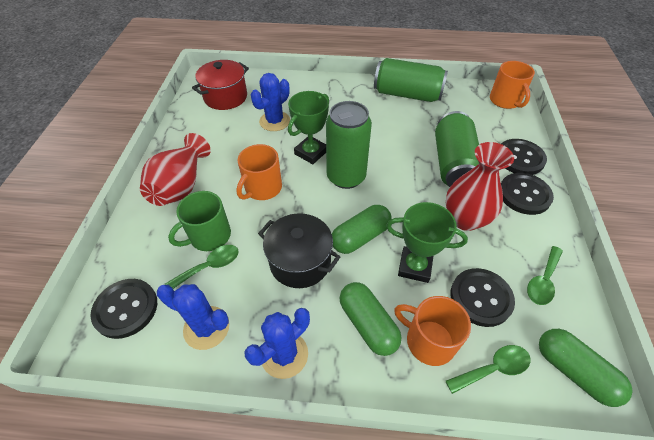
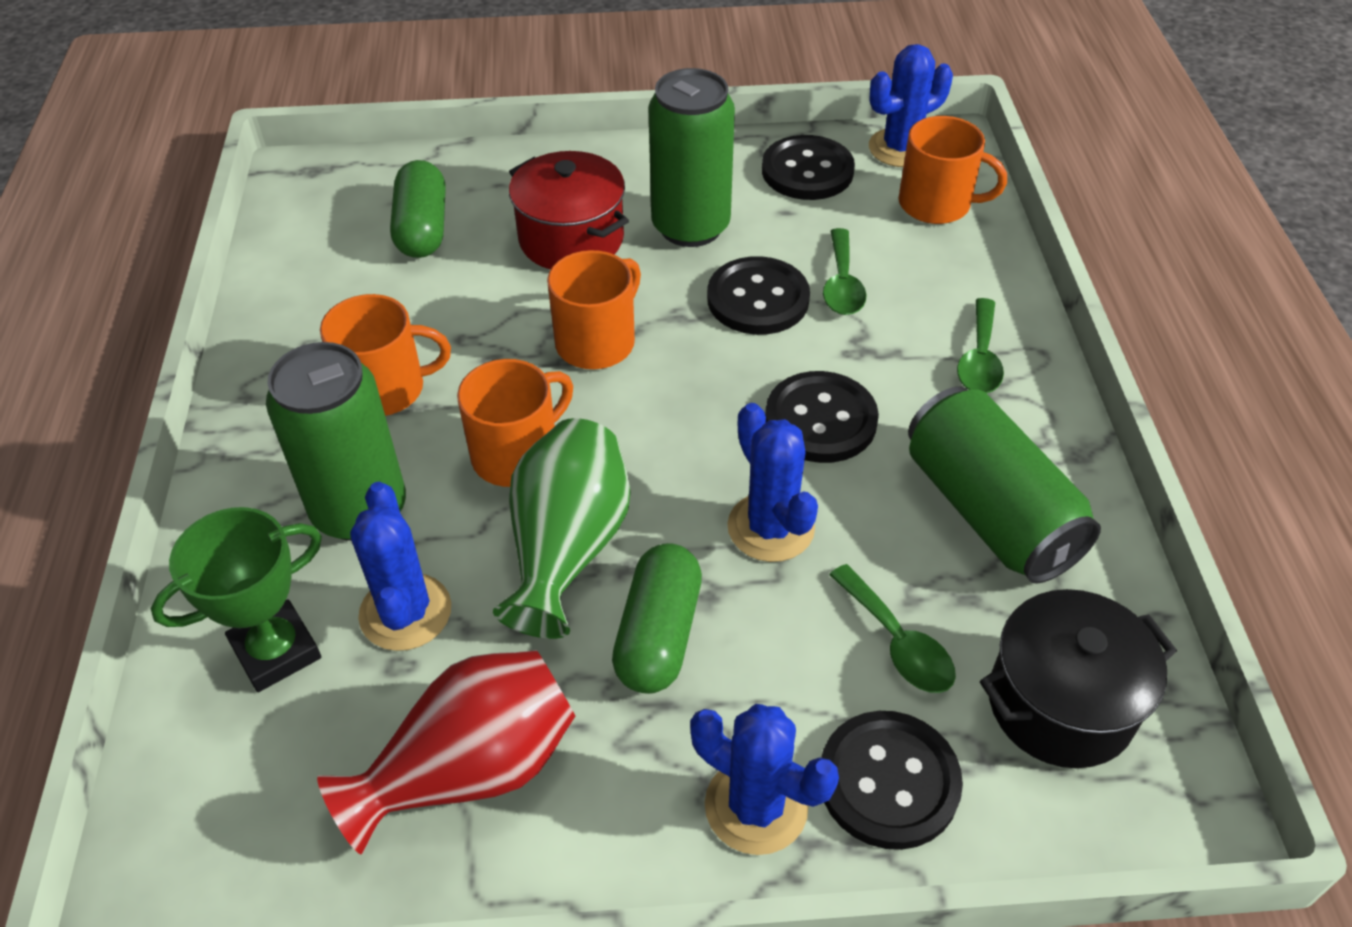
blue cactus: [157,284,229,350] [245,308,310,379] [251,73,290,131] = 3 -> [350,482,451,651] [690,704,839,855] [727,403,818,562] [869,44,953,167] = 4
green capsule: [332,205,392,254] [340,282,401,356] [539,329,633,407] = 3 -> [390,160,446,258] [612,543,702,694] = 2
green mug: [168,191,231,251] = 1 -> none = 0
green trophy: [288,91,329,164] [386,202,468,283] = 2 -> [151,507,322,692] = 1
green vase: none = 0 -> [493,418,631,639] = 1
orange mug: [236,144,282,200] [394,296,471,366] [490,61,535,109] = 3 -> [320,294,451,416] [457,359,573,487] [547,250,641,369] [898,116,1007,224] = 4
red vase: [140,133,211,206] [446,142,514,231] = 2 -> [317,650,575,854] = 1

